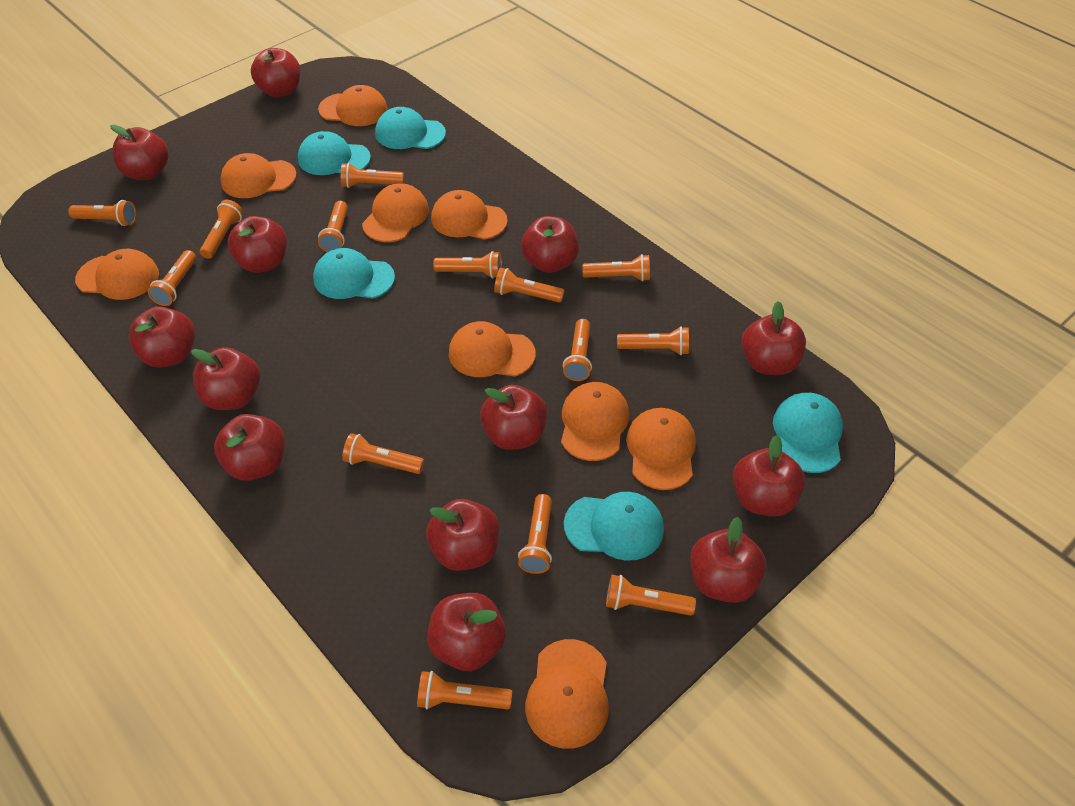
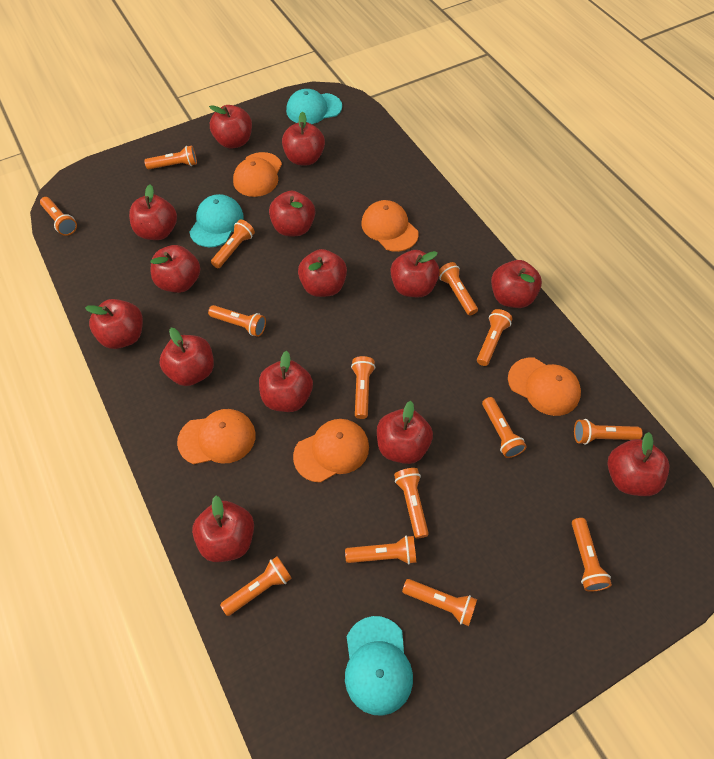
orange cap: [75,249,159,300] [220,153,297,198] [318,85,388,126] [362,183,429,242] [431,190,508,240] [449,321,536,377] [525,639,609,749] [561,382,629,461] [626,408,696,490] = 9 -> [177,409,256,464] [233,152,282,197] [293,419,369,483] [361,200,419,252] [508,358,581,416] = 5
red apple: [110,125,169,180] [129,306,195,367] [191,347,260,410] [214,414,285,481] [227,216,287,273] [251,48,300,98] [426,499,499,571] [427,593,506,671] [480,385,547,450] [521,216,579,273] [690,517,766,603] [733,435,805,516] [741,301,806,375] = 13 -> [85,299,143,349] [129,184,177,240] [151,245,200,293] [159,328,214,386] [192,496,254,562] [209,105,252,149] [259,351,313,412] [269,190,315,236] [282,112,325,165] [298,249,347,297] [377,401,433,464] [390,250,440,297] [491,260,542,308] [607,432,669,496] = 14
turquoise cap: [298,131,371,175] [313,248,395,299] [375,107,446,149] [564,492,664,561] [773,393,843,473] = 5 -> [189,194,243,247] [286,89,342,124] [345,616,413,716] = 3

